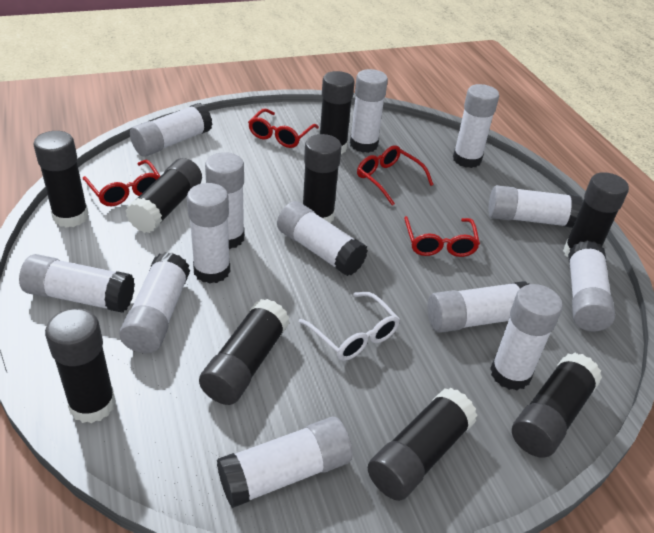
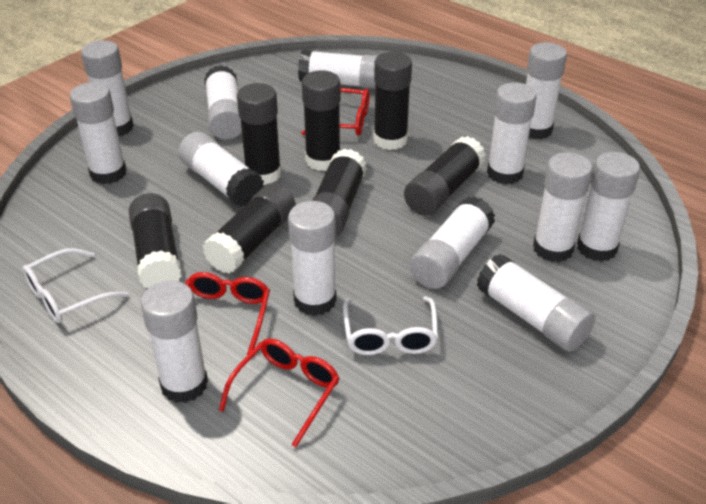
black glue stick: [33,131,89,228] [45,308,116,423] [125,158,202,233] [199,299,290,405] [303,134,342,223] [320,71,354,154] [368,388,478,501] [512,353,602,458] [563,172,629,257] = 9 -> [129,193,182,288] [203,183,296,274] [237,83,281,185] [302,70,341,171] [312,149,367,236] [373,52,412,150] [404,136,486,216] = 7
red glasses: [83,160,160,206] [248,109,319,148] [357,145,434,206] [404,216,480,257] = 4 -> [185,272,270,355] [219,338,339,447] [301,88,369,136] = 3
white glasses: [299,292,400,361] = 1 -> [22,248,129,323] [343,296,438,355] = 2

